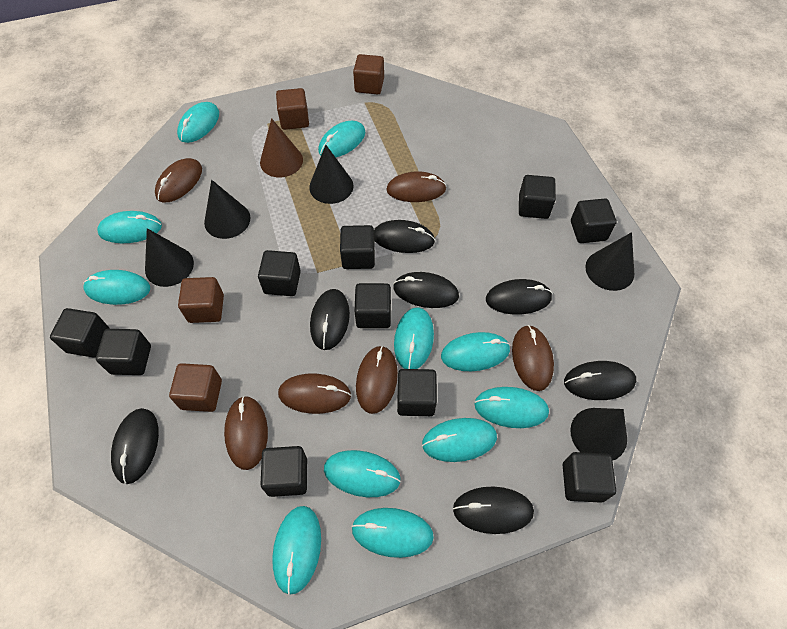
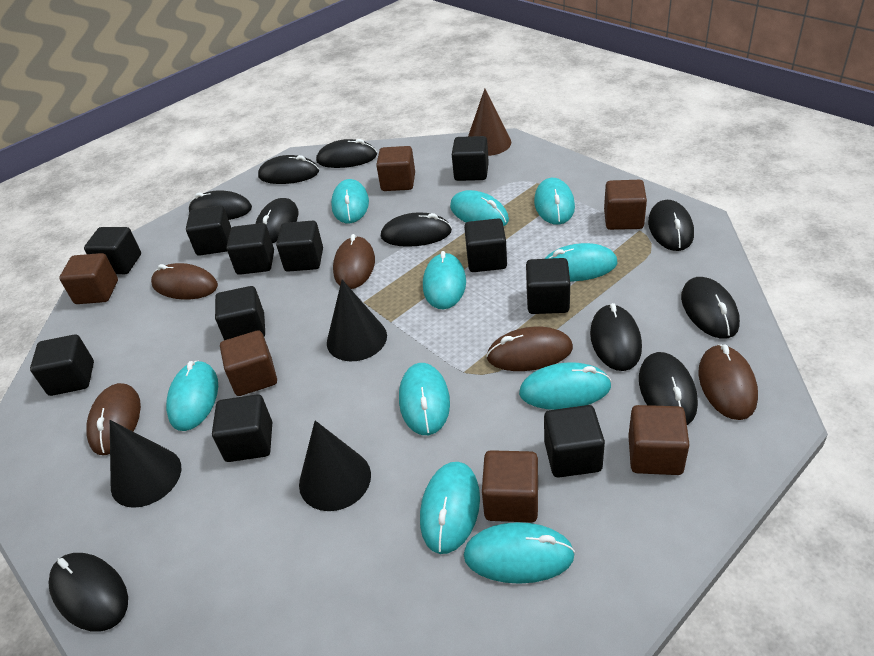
black cone: [145,228,194,287] [204,180,250,239] [309,145,354,204] [570,408,627,461] [585,232,634,291] = 5 -> [110,420,181,508] [299,420,371,511] [327,280,387,361] = 3
black cube: [50,308,110,358] [96,329,151,375] [258,250,301,296] [260,446,307,497] [340,225,375,269] [354,283,391,328] [397,369,437,416] [519,175,556,219] [563,452,616,503] [571,198,617,243] = 10 -> [30,335,94,396] [84,227,141,274] [186,205,231,256] [212,394,272,462] [215,286,265,340] [227,223,274,275] [276,221,323,272] [452,136,489,181] [464,218,507,272] [526,258,570,314] [544,405,605,478] = 11
black mouse: [111,408,159,484] [310,289,350,350] [374,220,435,253] [393,272,459,308] [453,487,534,534] [486,279,553,315] [564,361,636,400] = 7 -> [48,553,128,632] [189,190,252,220] [255,198,299,243] [258,155,319,184] [316,139,377,168] [381,212,452,247] [590,303,642,371] [639,352,698,425] [648,200,694,251] [681,277,740,339] = 10
brown cube: [169,363,222,412] [178,277,224,323] [276,88,309,130] [353,54,384,94] = 4 -> [59,253,118,304] [220,330,277,396] [376,146,415,191] [482,450,538,523] [604,180,647,230] [628,405,690,475] = 6
brown mouse: [155,158,202,203] [224,396,268,470] [278,374,351,414] [356,346,398,414] [386,171,446,202] [512,325,554,391] = 6 -> [86,383,141,455] [151,263,218,300] [333,234,375,289] [486,327,573,371] [699,344,758,420] = 5
turquoise mouse: [83,270,150,305] [97,211,162,243] [177,102,219,143] [272,506,321,595] [318,121,366,157] [324,450,401,497] [351,508,434,558] [394,307,434,369] [422,418,497,462] [441,332,511,371] [474,387,549,428] = 11 -> [166,361,218,431] [331,179,369,223] [399,363,450,435] [420,462,480,554] [423,251,466,309] [450,190,509,226] [464,522,575,584] [519,362,611,410] [534,178,575,225] [545,243,617,281] = 10

